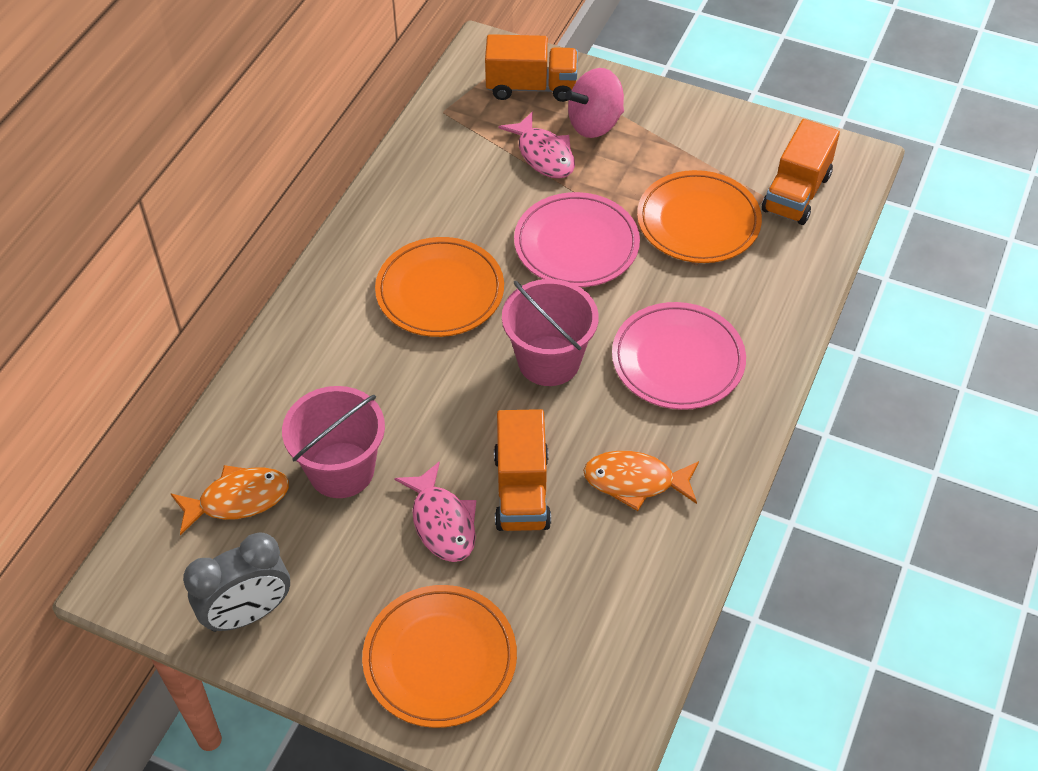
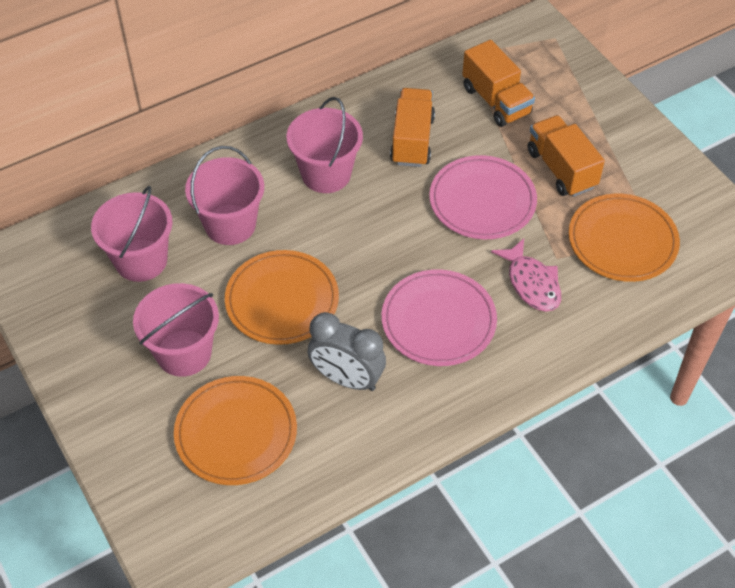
orange fish: [171,465,289,535] [583,451,699,511] = 2 -> none = 0
pink bucket: [282,386,385,498] [502,279,599,386] = 2 -> [91,186,173,282] [133,283,219,377] [185,146,264,245] [287,97,363,193] = 4
pink fish: [394,461,476,562] [498,111,575,179] = 2 -> [491,238,561,312] = 1
pink spinning top: [565,68,624,138] = 1 -> none = 0

